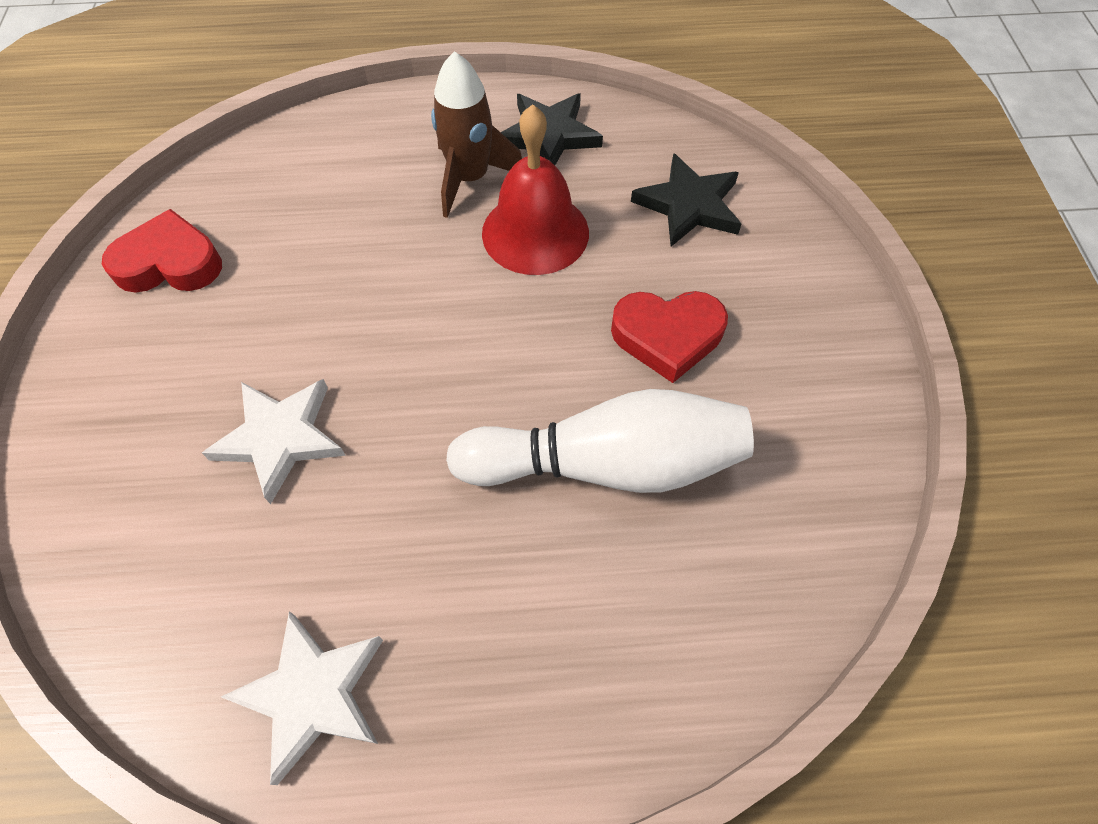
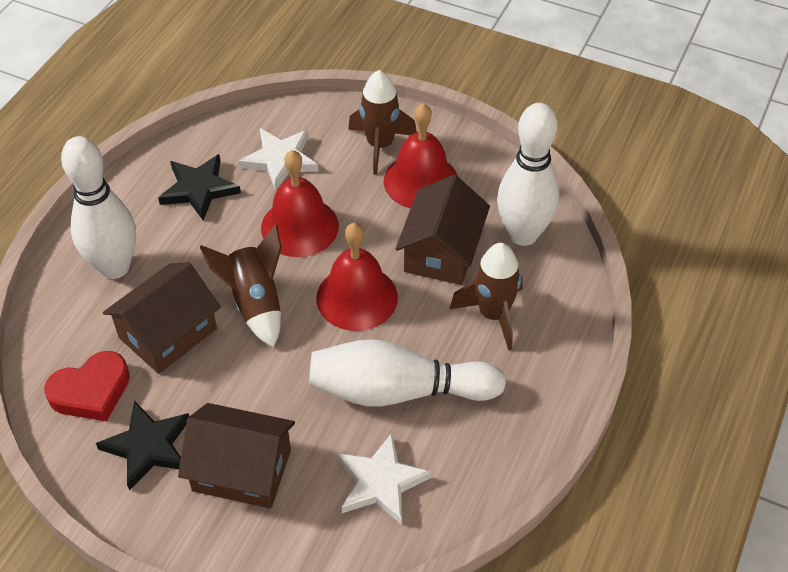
brown house: none = 0 -> [103,262,221,374] [178,403,295,509] [396,175,490,285] = 3
brown rocket: [431,51,522,218] = 1 -> [200,224,282,348] [348,70,417,175] [450,243,522,350] = 3
red bell: [482,104,589,275] = 1 -> [261,150,339,257] [316,223,398,331] [384,103,458,209] = 3
red heart: [102,209,222,293] [611,291,728,383] = 2 -> [44,351,130,421] = 1
white bowling pin: [446,389,754,493] = 1 -> [61,136,136,279] [309,339,506,407] [497,103,559,246] = 3

